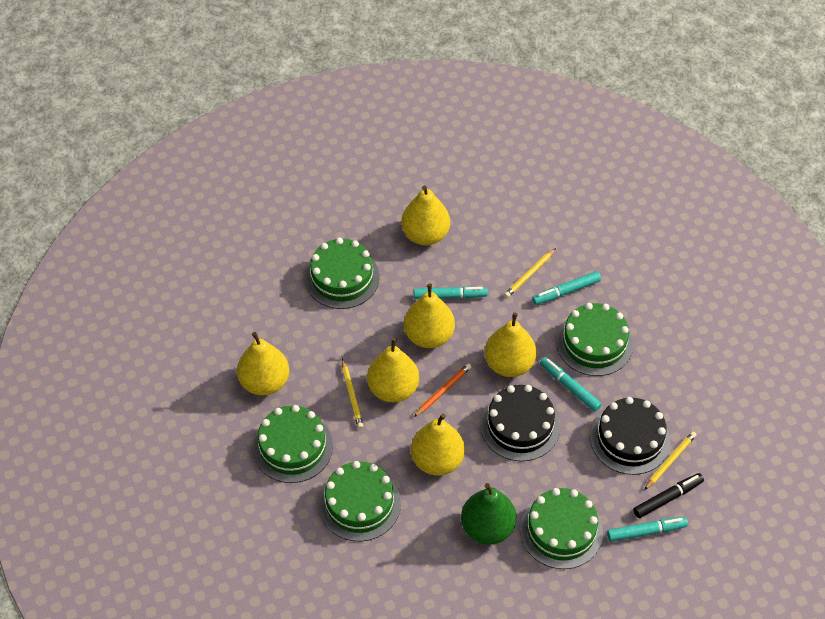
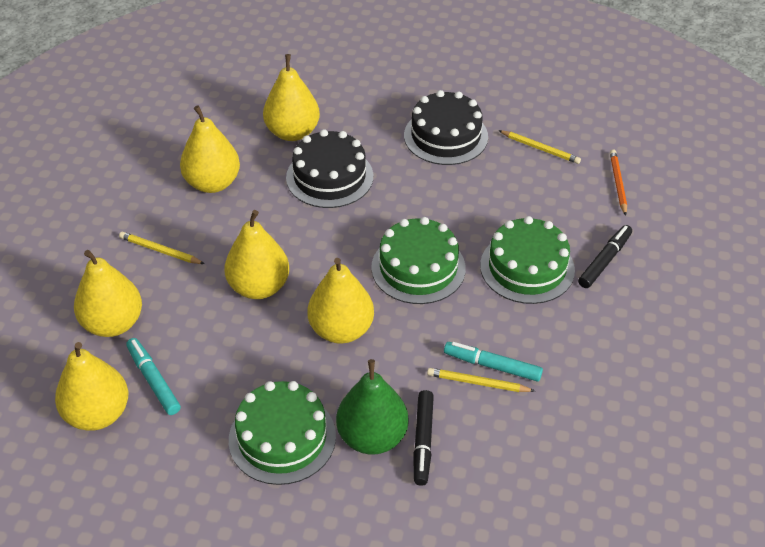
black marker: [633,473,704,518] = 1 -> [413,390,434,486] [578,225,632,288] = 2
green cake: [253,405,333,483] [305,238,380,309] [319,461,401,541] [520,488,603,569] [556,303,633,376] = 5 -> [229,381,336,485] [371,217,466,304] [480,216,575,304] = 3
turquoise marker: [414,286,488,299] [532,271,601,305] [540,357,602,412] [607,517,688,542] = 4 -> [126,338,181,415] [444,342,543,382] = 2

